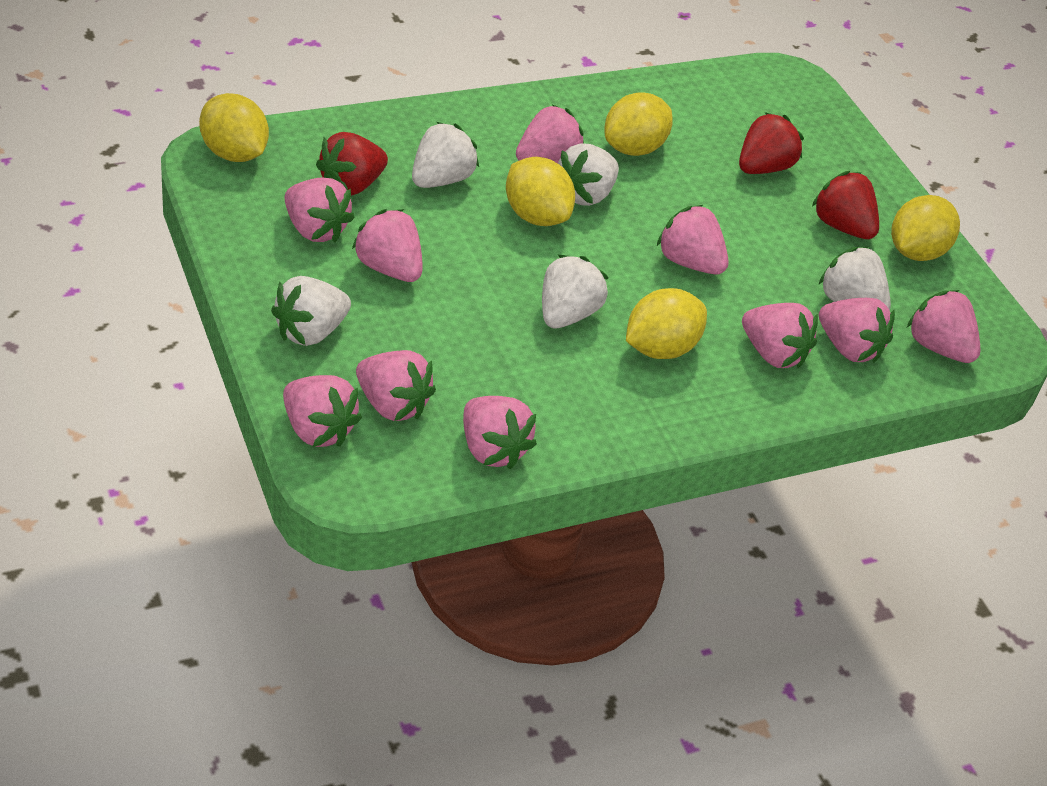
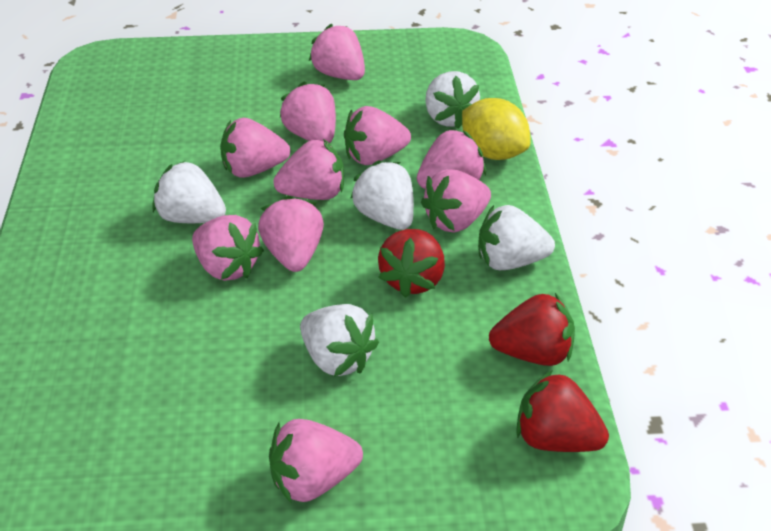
yellow lemon: [199,93,269,162] [506,157,575,226] [604,92,673,156] [626,288,707,359] [891,195,960,261] = 5 -> [462,98,531,160] = 1

